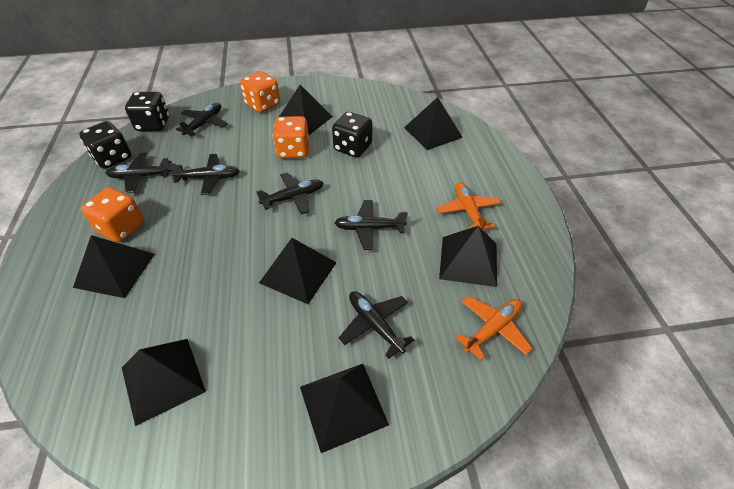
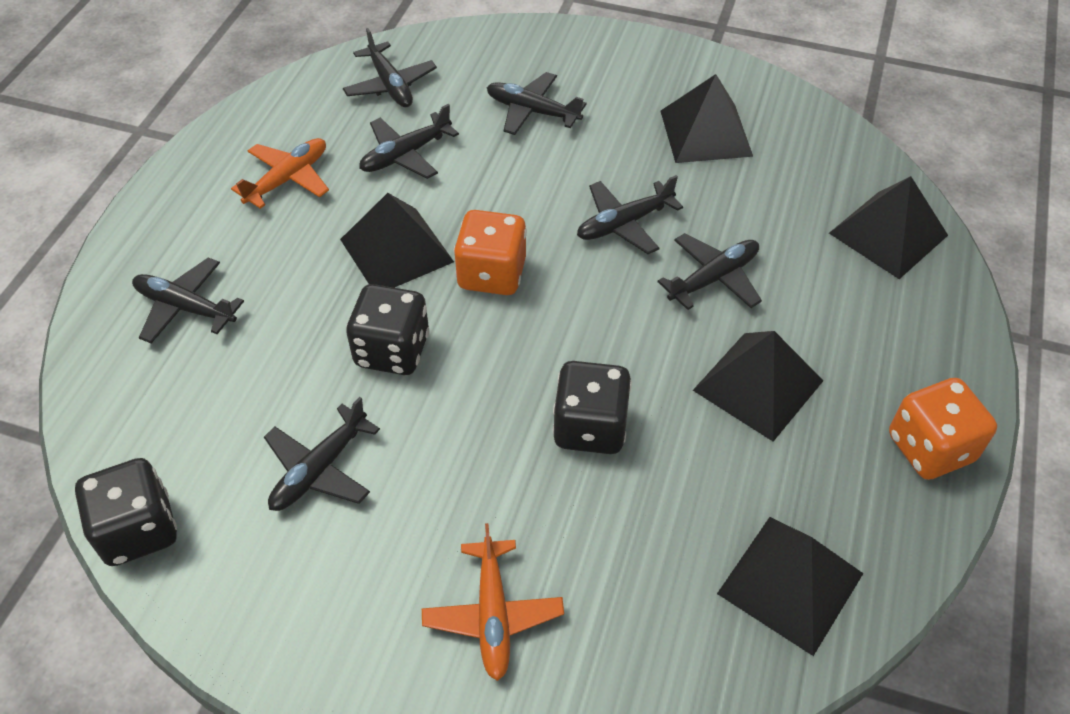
black plane: [106,153,172,193] [169,154,240,195] [176,103,227,136] [256,172,323,214] [334,200,408,250] [339,291,414,359] = 6 -> [132,258,244,343] [264,397,380,511] [343,28,437,107] [359,104,459,179] [487,72,587,135] [577,175,683,254] [657,233,762,310] = 7
black pyramid: [73,235,155,298] [122,339,206,426] [259,238,337,304] [279,85,333,135] [300,364,389,453] [404,97,463,150] [439,226,497,287] = 7 -> [340,193,454,288] [661,74,753,163] [693,331,824,442] [717,517,864,656] [829,176,948,279] = 5
orange dice: [81,187,144,242] [240,71,280,113] [273,116,309,159] = 3 -> [454,210,527,295] [889,378,997,480] = 2

